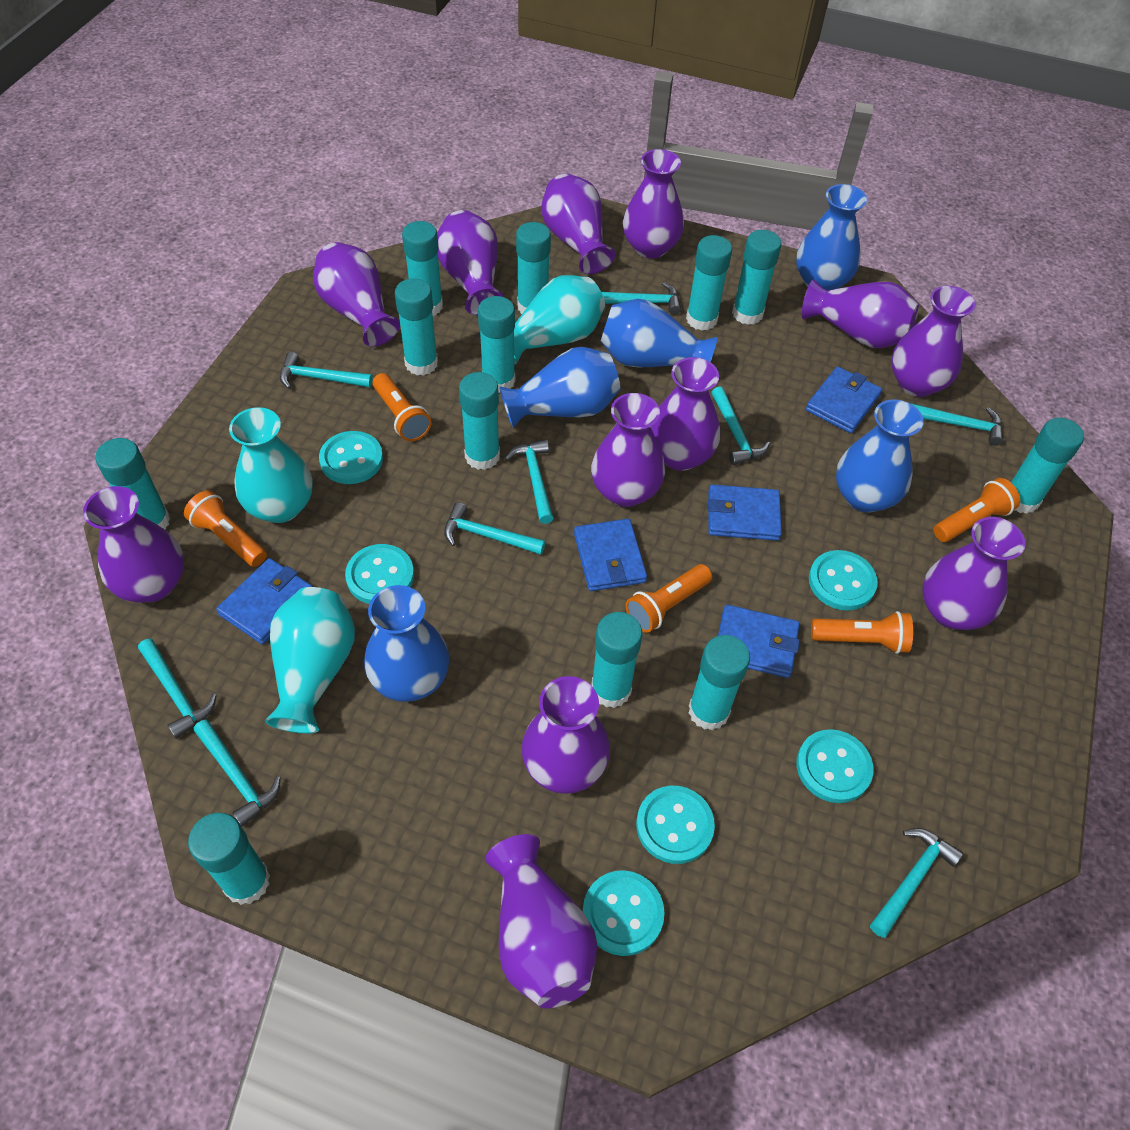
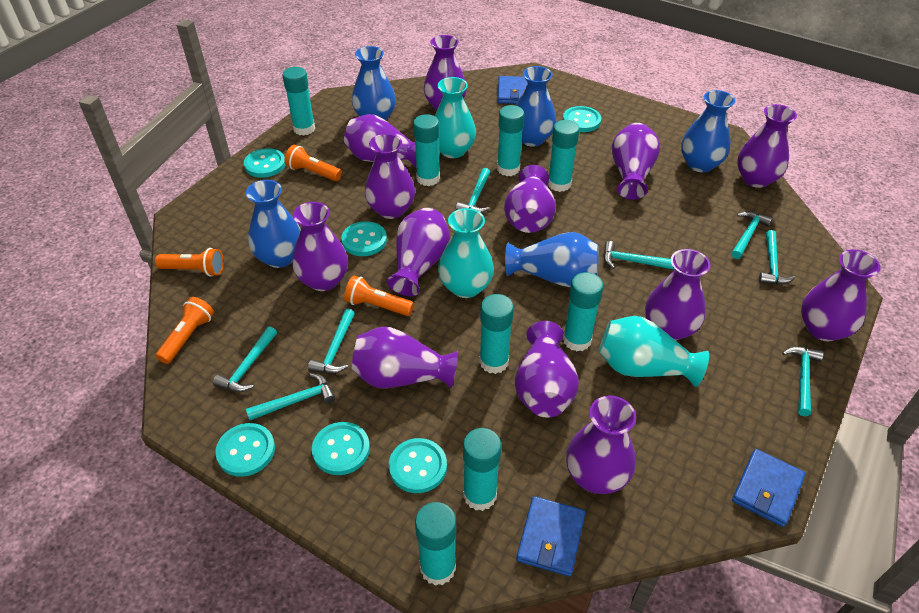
blue wallet: [216,558,313,644] [574,519,647,591] [708,484,782,541] [718,605,800,678] [806,367,882,433] = 5 -> [498,76,528,104] [516,496,585,577] [732,449,806,527] = 3
orange flashlight: [184,490,267,567] [372,373,431,441] [626,564,712,633] [811,611,913,654] [933,478,1020,542] = 5 -> [155,248,224,277] [156,297,214,364] [285,145,342,181] [344,276,414,316] = 4
purple vase: [83,486,184,603] [313,242,400,347] [437,210,504,316] [485,834,597,1008] [521,676,610,794] [541,174,615,274] [591,393,665,507] [623,149,684,258] [651,357,720,471] [802,279,919,348] [891,286,976,397] [923,517,1026,630] = 12 -> [293,202,348,291] [344,114,417,168] [352,327,458,388] [365,133,415,219] [387,208,450,296] [424,35,467,111] [504,165,556,233] [515,321,579,418] [566,396,636,494] [612,123,660,200] [645,249,711,340] [737,104,797,188] [801,249,880,341] = 13
turquoise glue stick: [95,438,170,530] [188,813,270,905] [395,278,438,376] [402,221,443,316] [459,372,500,470] [478,296,515,393] [516,222,551,314] [591,612,642,708] [686,235,732,331] [689,635,750,730] [732,230,781,325] [1011,418,1084,514] = 12 -> [282,67,315,136] [413,114,440,186] [415,502,456,586] [463,428,501,511] [479,294,514,374] [497,105,524,176] [548,120,579,192] [563,272,603,351] = 8
turquoise hammer: [138,639,217,739] [193,719,281,827] [280,352,373,389] [444,502,545,555] [505,439,554,524] [602,282,681,315] [711,386,770,465] [870,828,963,938] [910,403,1003,446] = 9 -> [213,326,277,392] [246,373,335,420] [308,309,355,374] [456,168,490,213] [604,241,675,270] [731,211,773,259] [759,230,795,285] [782,347,824,416] = 8

